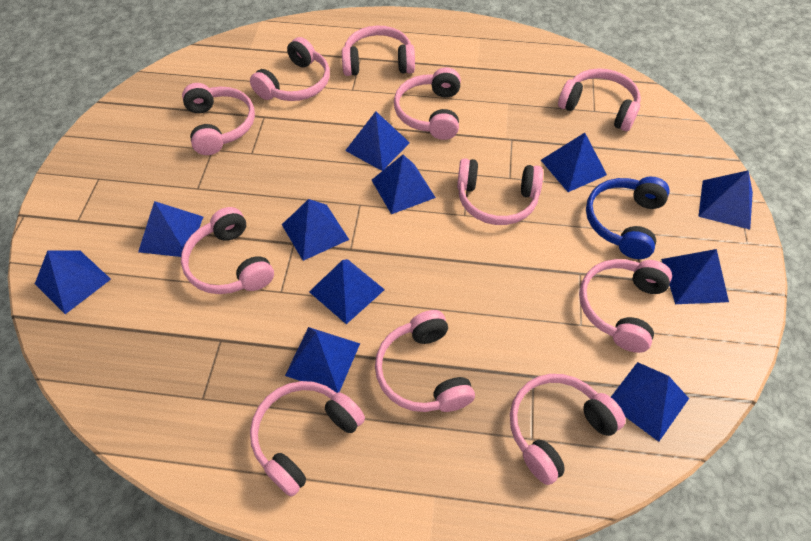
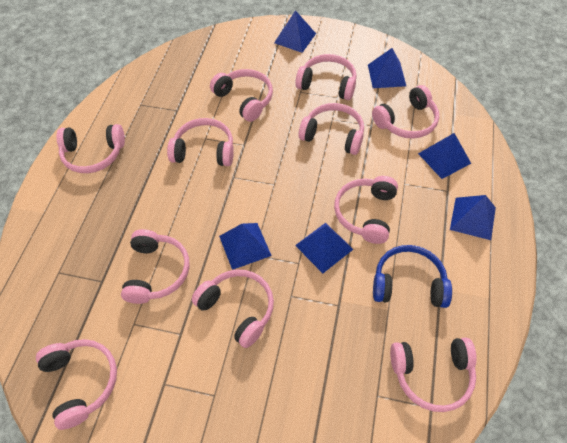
blue pyramid: [35,250,111,314] [138,201,203,257] [282,199,349,261] [285,327,360,393] [309,259,385,324] [345,111,410,171] [372,155,436,214] [541,133,607,192] [611,362,689,442] [661,249,729,304] [698,170,753,229] = 11 -> [219,223,272,270] [274,10,316,53] [295,223,353,273] [368,48,406,88] [418,133,471,179] [450,195,496,240] = 6

